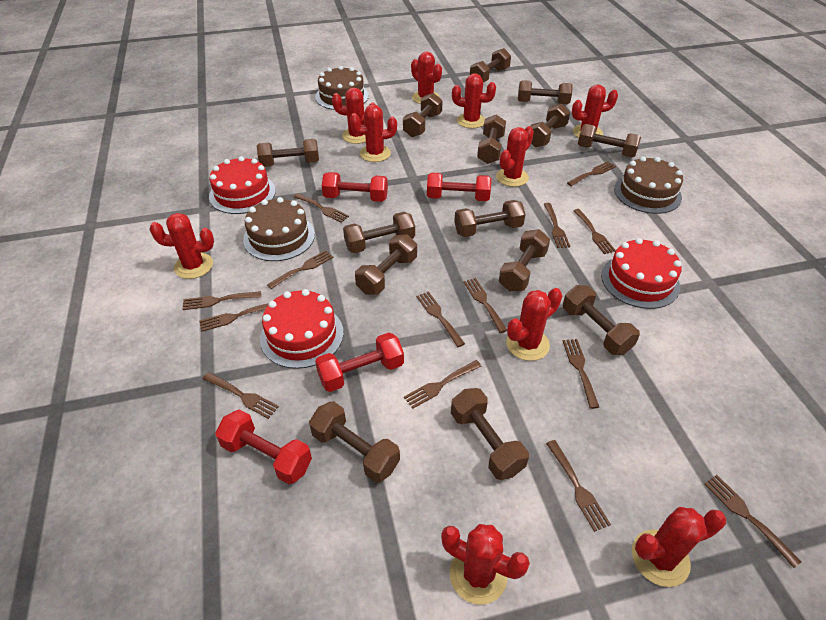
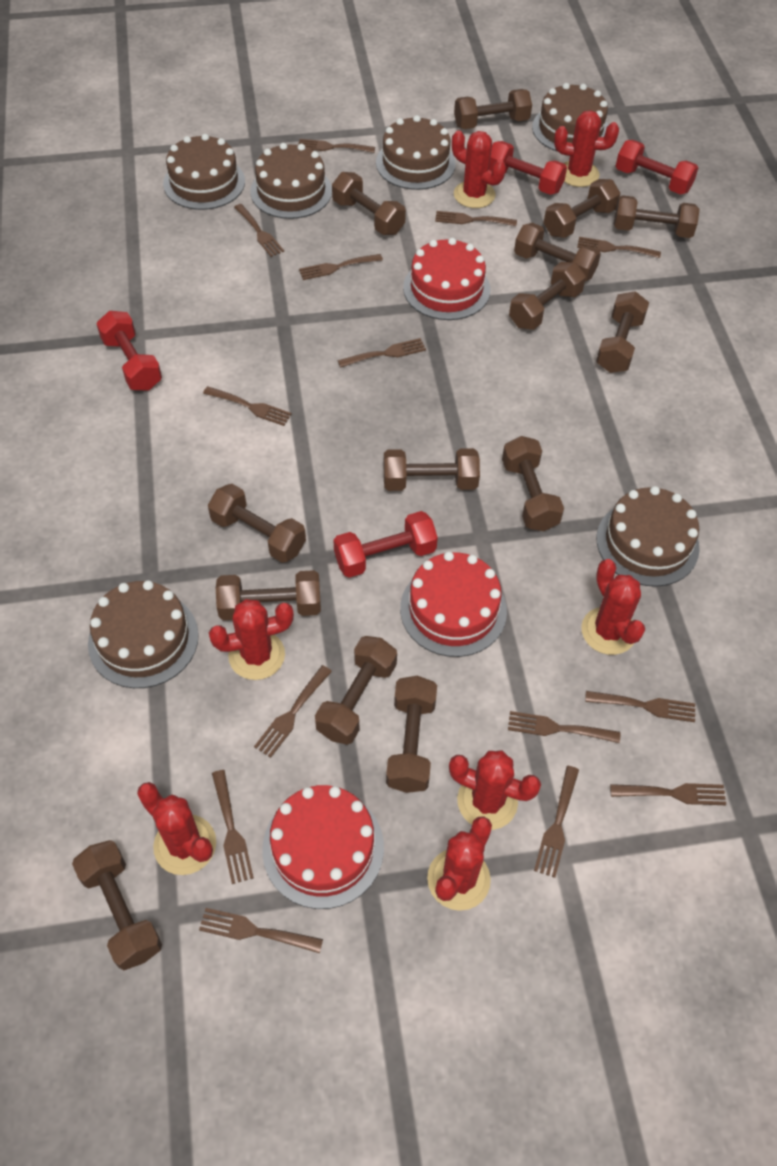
brown cake: [243,197,315,261] [315,66,369,110] [614,156,683,214] = 3 -> [88,580,199,688] [163,134,245,210] [250,143,332,219] [376,115,456,190] [532,83,608,152] [596,486,700,587] = 6
red cactus: [149,213,214,279] [332,87,376,144] [350,104,397,162] [411,52,442,104] [441,524,530,605] [452,73,496,128] [496,126,534,187] [506,288,562,361] [572,85,618,138] [632,507,726,587] = 10 -> [137,782,216,875] [209,599,294,680] [427,816,492,911] [449,751,541,830] [452,130,506,208] [554,110,619,187] [581,559,645,655] = 7

